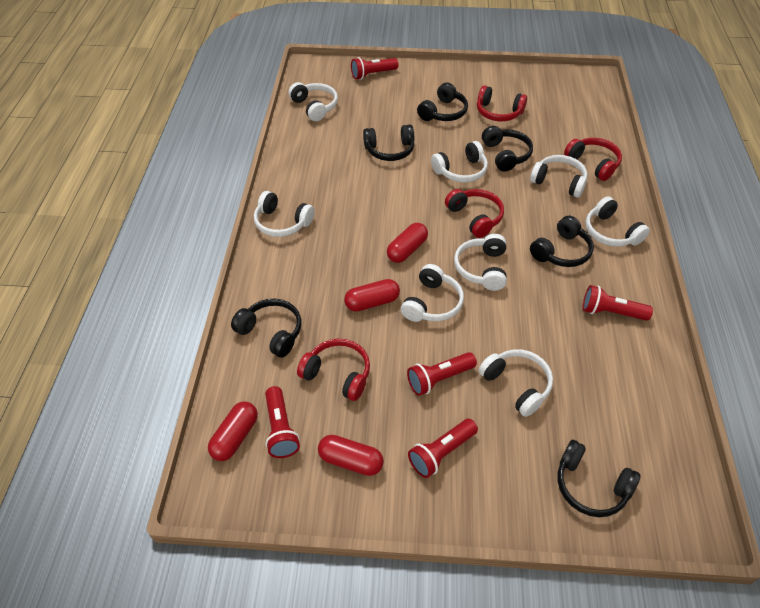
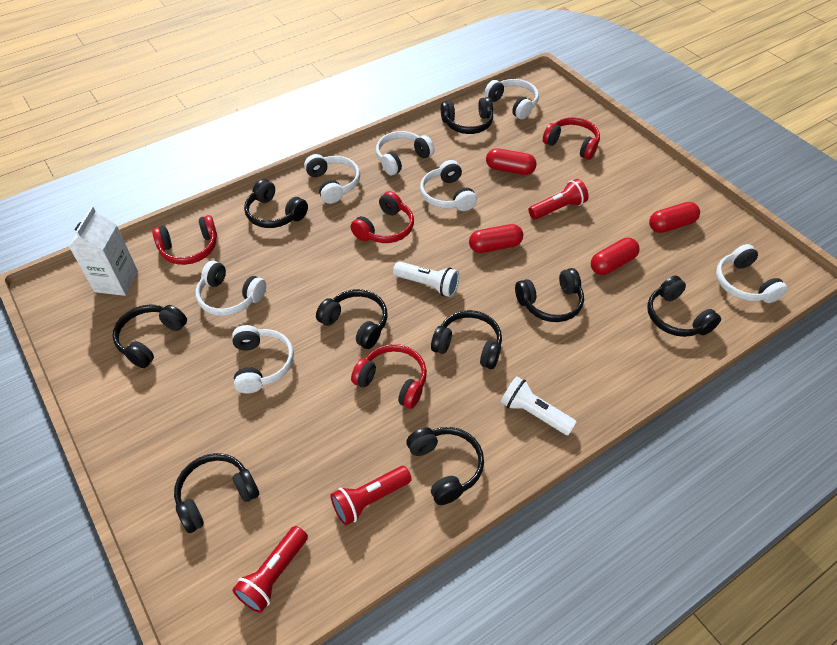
black headphones: [231,299,301,358] [363,125,414,161] [417,83,468,121] [482,126,533,172] [530,216,594,267] [558,440,641,517] = 6 -> [113,305,187,368] [174,453,259,533] [244,179,308,228] [316,289,387,349] [406,427,484,505] [431,310,502,369] [441,97,493,134] [515,268,584,322] [647,275,721,337] = 9
red flashlight: [265,386,300,458] [351,57,398,80] [407,352,477,396] [408,419,478,478] [583,285,653,321] = 5 -> [232,526,308,613] [330,466,412,525] [528,179,589,220] = 3
white carton: none = 0 -> [68,206,138,296] = 1
white flashlight: none = 0 -> [393,261,459,297] [501,376,576,435] = 2
white headphones: [254,191,315,237] [288,82,338,121] [401,264,464,322] [431,141,488,182] [454,234,507,291] [479,349,553,417] [530,155,588,198] [585,196,650,247] = 8 -> [196,261,266,316] [232,325,294,394] [304,154,360,204] [376,131,434,175] [420,160,477,211] [484,79,539,119] [716,244,788,303] = 7

